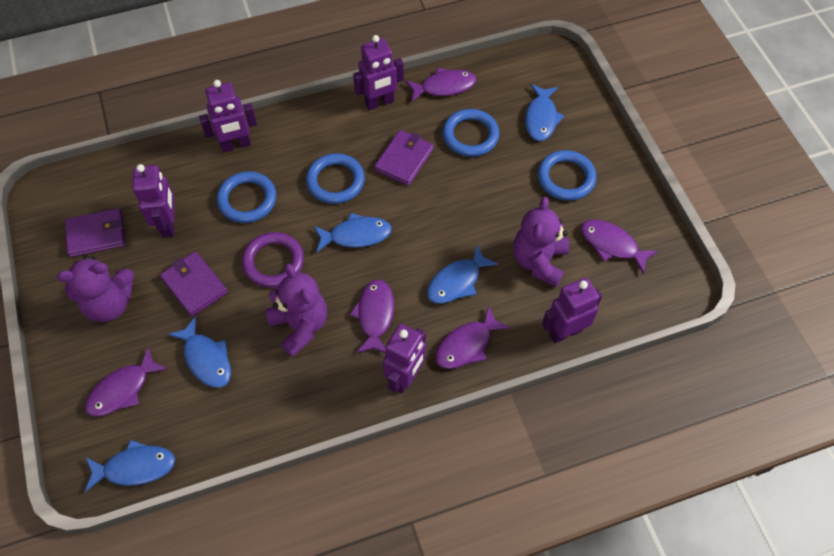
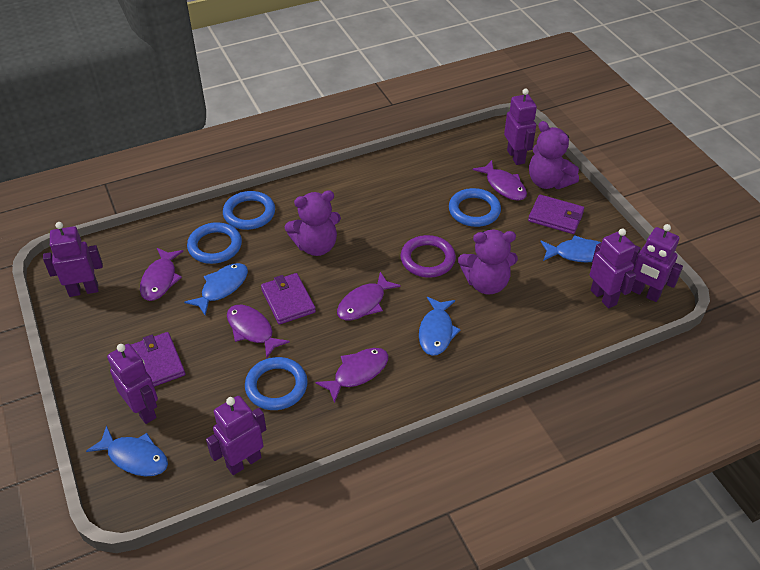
blue fish: [85,440,175,492] [168,316,231,388] [314,213,392,252] [427,245,498,304] [525,84,564,141] = 5 -> [86,425,168,476] [184,263,248,316] [419,297,461,356] [541,235,601,262] = 4
purple robot: [133,164,174,238] [199,80,257,152] [353,35,404,110] [383,324,426,394] [542,278,602,343] = 5 -> [43,222,103,297] [107,344,158,424] [206,396,267,475] [504,89,537,165] [590,229,636,309] [631,224,683,302] = 6

